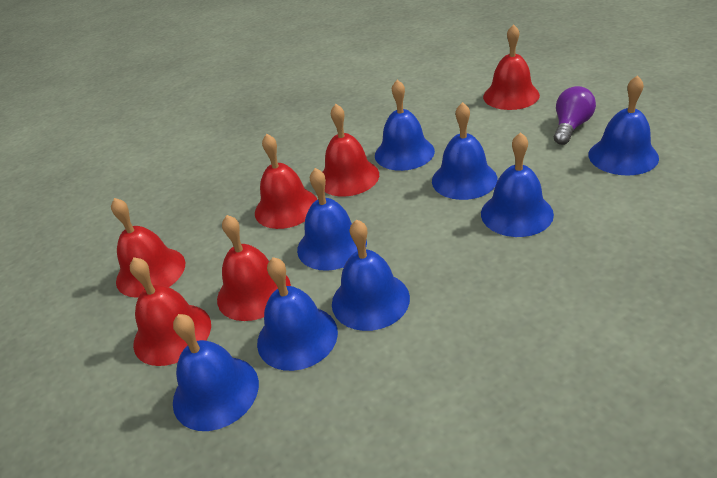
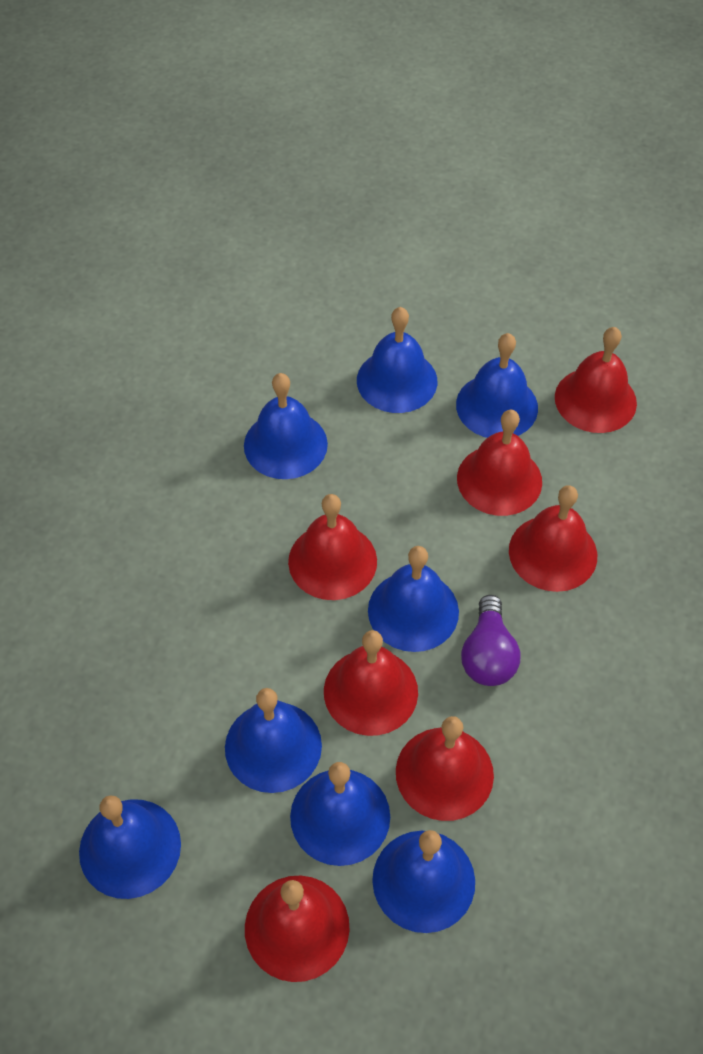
red bell: [111,198,185,298] [130,257,211,366] [217,215,291,321] [255,134,318,229] [323,104,379,197] [483,24,540,110] = 6 -> [245,876,350,982] [288,494,377,600] [324,630,418,736] [396,716,494,821] [457,410,542,516] [509,485,597,592] [555,327,637,433] = 7

